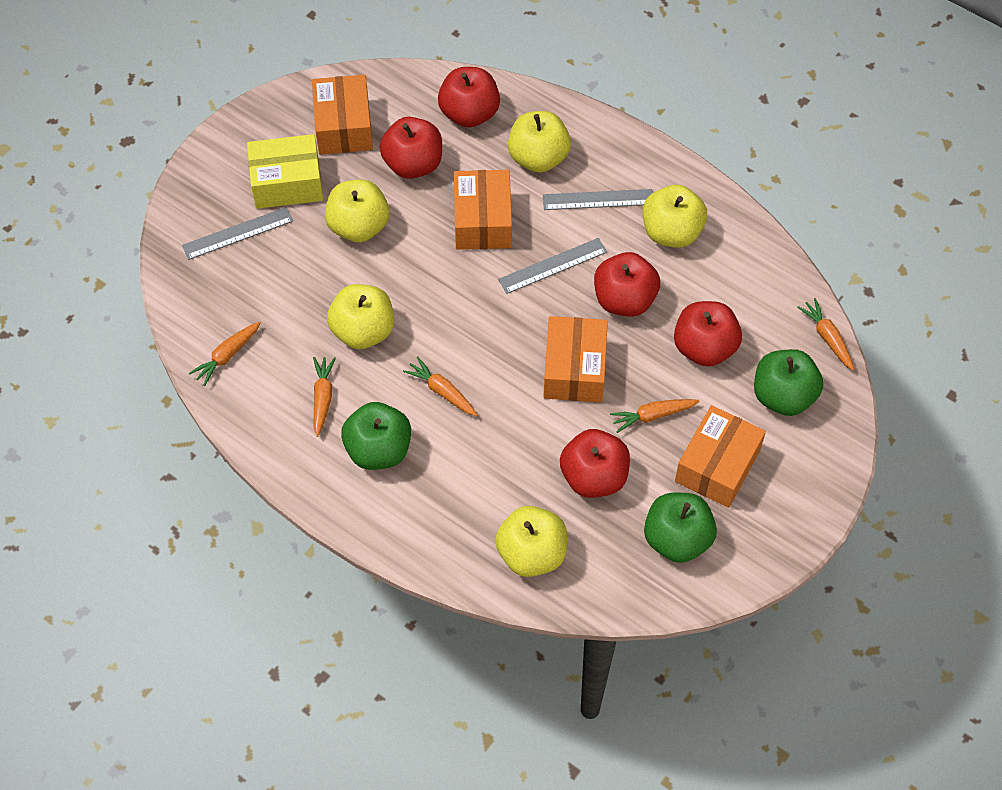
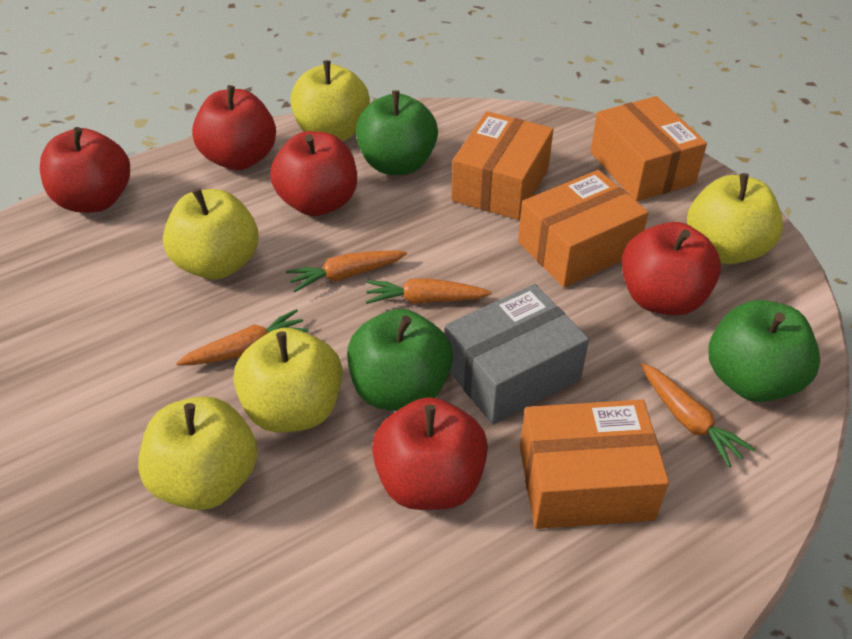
grey box: none = 0 -> [445,284,589,424] = 1
grey ruler: [182,207,293,260] [498,238,607,294] [543,189,653,210] = 3 -> none = 0
orange carrot: [189,321,261,386] [313,357,336,437] [403,356,477,416] [610,399,700,433] [797,298,854,371] = 5 -> [176,309,309,366] [286,250,407,293] [366,278,492,304] [641,363,755,467] = 4
yellow box: [247,134,323,209] = 1 -> none = 0

